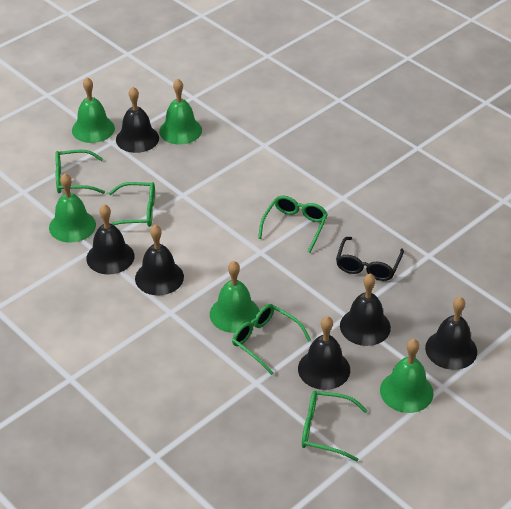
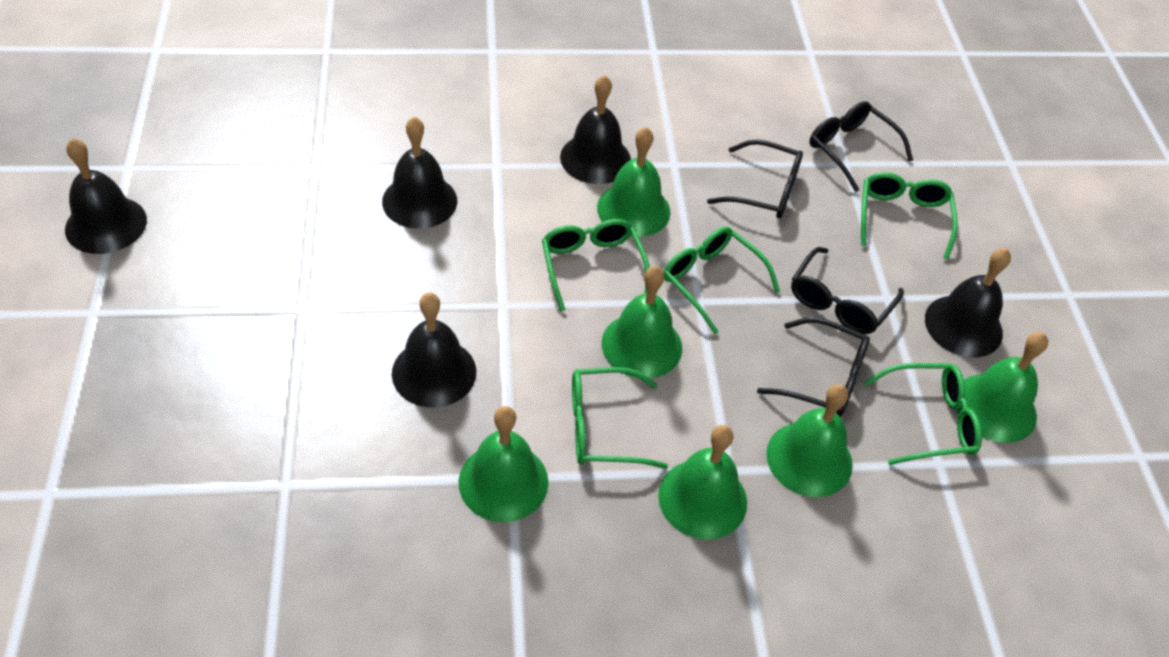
black bell: [86,204,134,275] [116,87,159,153] [135,224,184,295] [298,316,350,390] [340,274,391,346] [425,297,477,370] = 6 -> [65,138,147,254] [382,117,457,229] [392,292,476,408] [560,75,631,184] [925,248,1011,357] = 5
black glasses: [336,237,404,281] = 1 -> [707,139,803,219] [757,317,870,417] [791,247,904,334] [809,101,913,192] = 4
green bell: [49,173,96,243] [72,77,115,143] [159,79,202,144] [210,261,259,333] [380,339,434,413] = 5 -> [458,406,549,522] [597,127,670,237] [602,266,682,378] [658,425,747,539] [766,384,853,497] [957,332,1048,443] = 6

